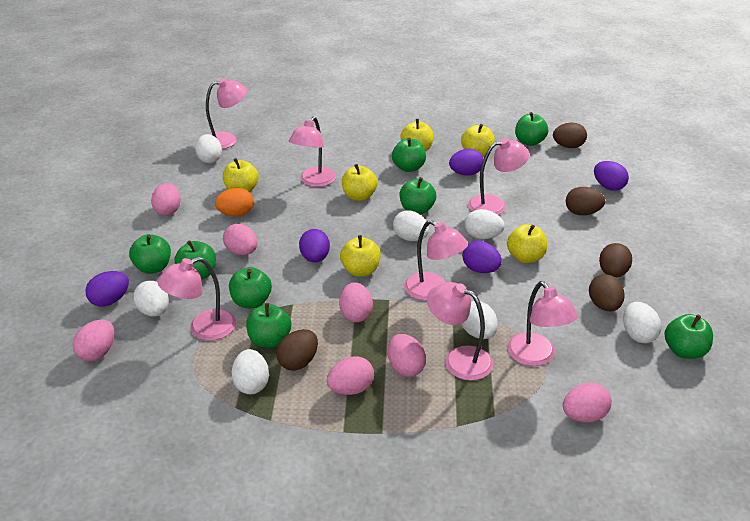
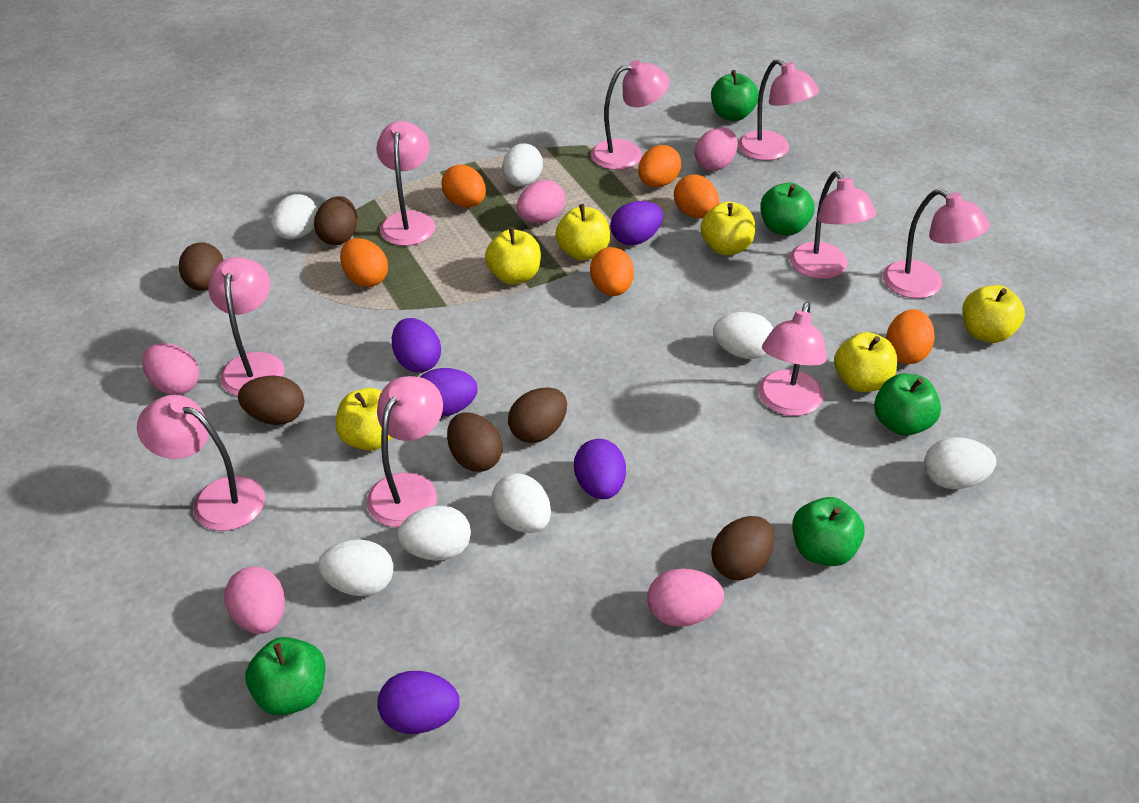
brown egg: [276,329,318,371] [553,123,587,148] [566,187,605,215] [589,274,625,311] [599,243,632,278] = 5 -> [179,242,224,291] [238,376,304,425] [314,196,358,245] [447,412,502,472] [508,387,567,443] [711,516,774,580] = 6
green apple: [129,234,171,274] [175,240,216,280] [229,267,272,308] [246,303,291,348] [392,138,426,172] [399,177,436,215] [515,112,548,146] [665,314,713,359] = 8 -> [246,637,325,716] [711,70,759,121] [760,183,815,236] [792,497,865,566] [874,373,941,436] = 5
orange egg: [215,188,254,216] = 1 -> [340,238,388,287] [441,164,486,207] [590,247,634,296] [638,145,681,187] [674,174,719,219] [886,309,935,364] = 6
pink egg: [72,320,115,361] [151,183,181,216] [223,224,257,255] [327,356,374,395] [339,282,373,322] [388,334,426,377] [563,383,612,422] = 7 -> [142,343,199,395] [224,566,285,634] [517,180,565,223] [647,569,724,627] [695,127,738,171] = 5
pink lamp: [157,257,236,341] [206,78,247,149] [289,117,336,187] [404,220,468,300] [427,282,493,380] [468,138,530,215] [507,281,578,366] = 7 -> [137,395,265,531] [208,257,284,396] [367,376,443,527] [376,121,435,246] [591,60,670,170] [738,59,819,161] [758,302,827,416] [790,171,876,279] [883,189,990,299] = 9

